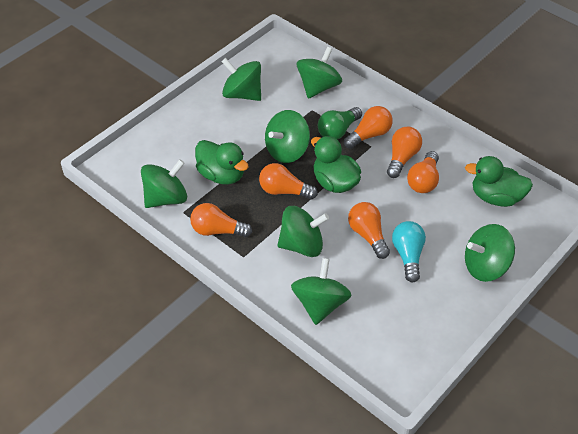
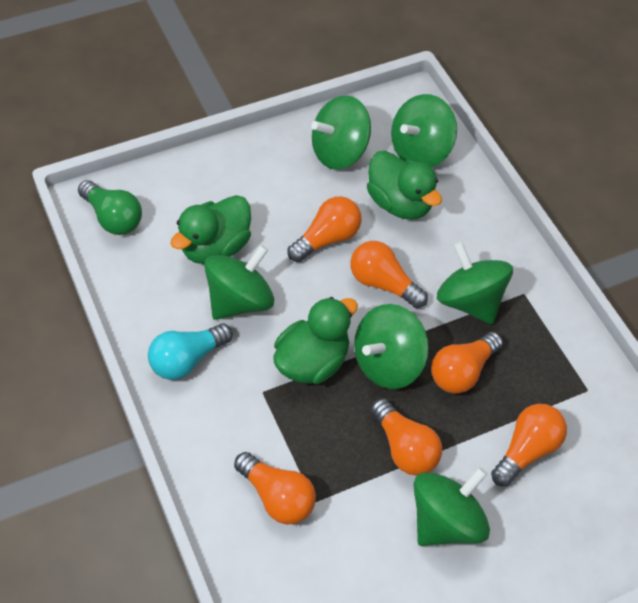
green spinning top: [141,159,187,208] [221,58,261,101] [265,110,310,163] [277,206,329,257] [291,258,351,325] [297,47,342,99] [465,224,515,282] = 7 -> [204,245,274,320] [311,95,371,170] [354,304,429,389] [391,94,457,168] [413,467,490,546] [437,242,513,324] = 6

